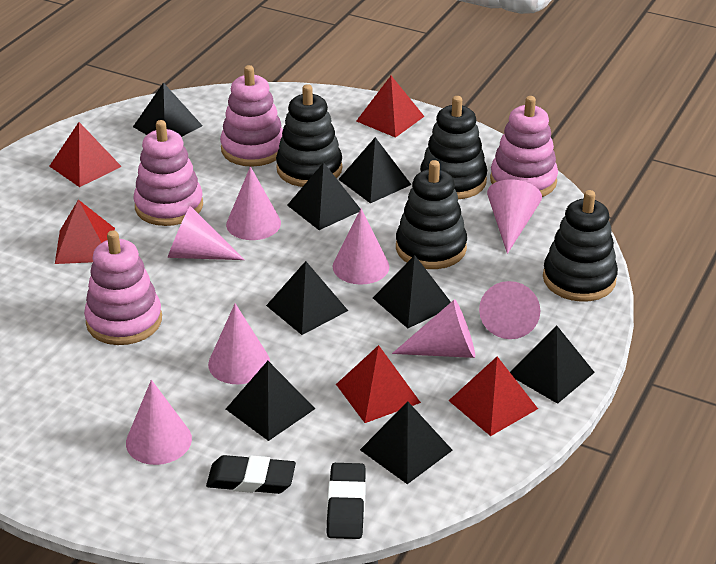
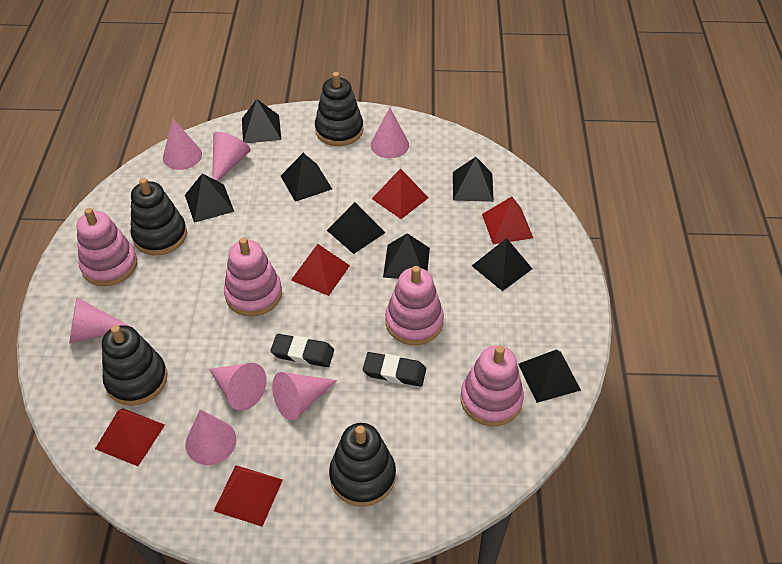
pink cone: [126,380,192,465] [168,206,245,260] [208,303,270,384] [226,166,281,240] [332,209,389,285] [392,299,475,358] [479,281,540,339] [487,179,542,254] = 8 -> [69,297,133,344] [163,119,202,170] [185,409,236,465] [209,363,267,411] [212,132,251,181] [272,372,337,421] [371,107,409,158] = 7

